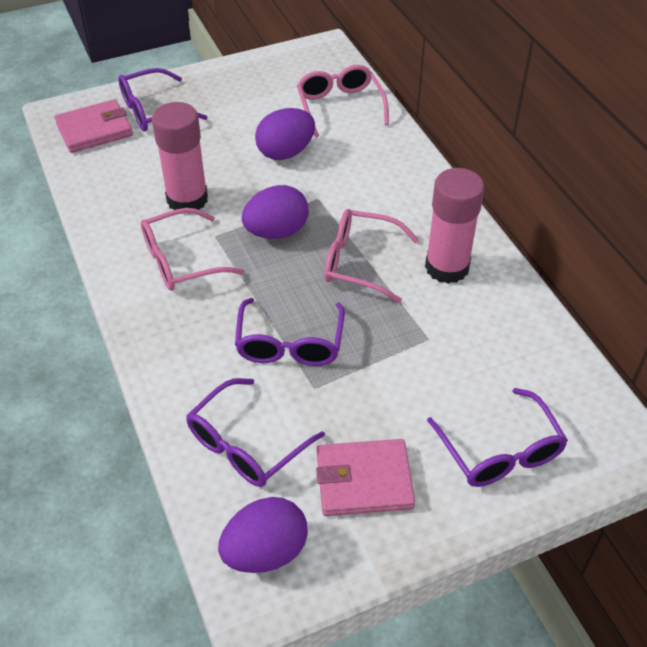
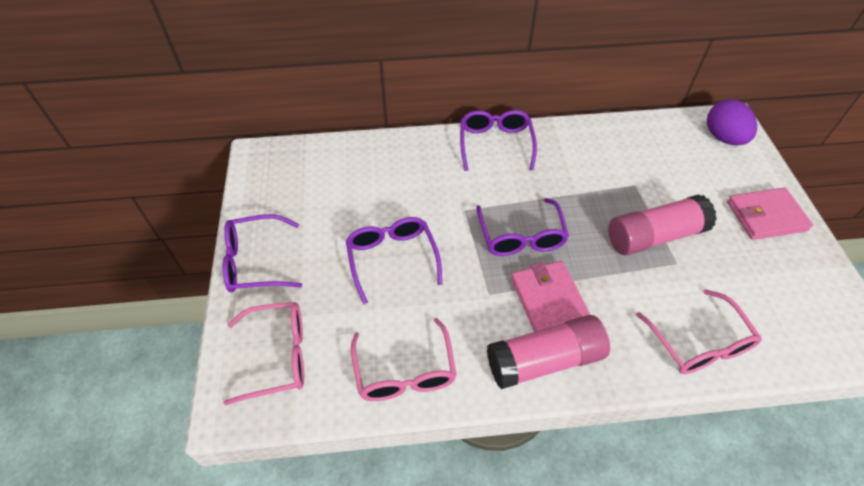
purple egg: [218,497,308,573] [242,185,309,239] [255,108,315,160] = 3 -> [707,99,757,145] = 1

